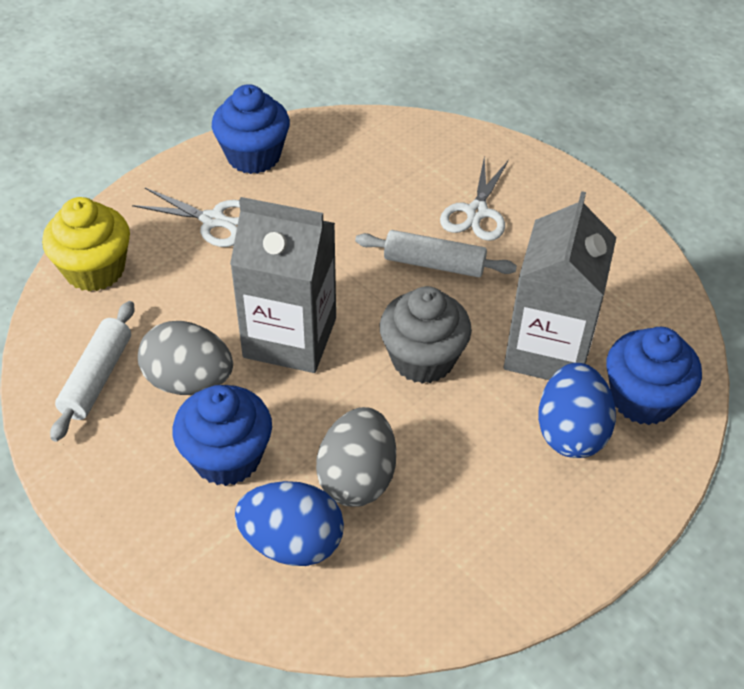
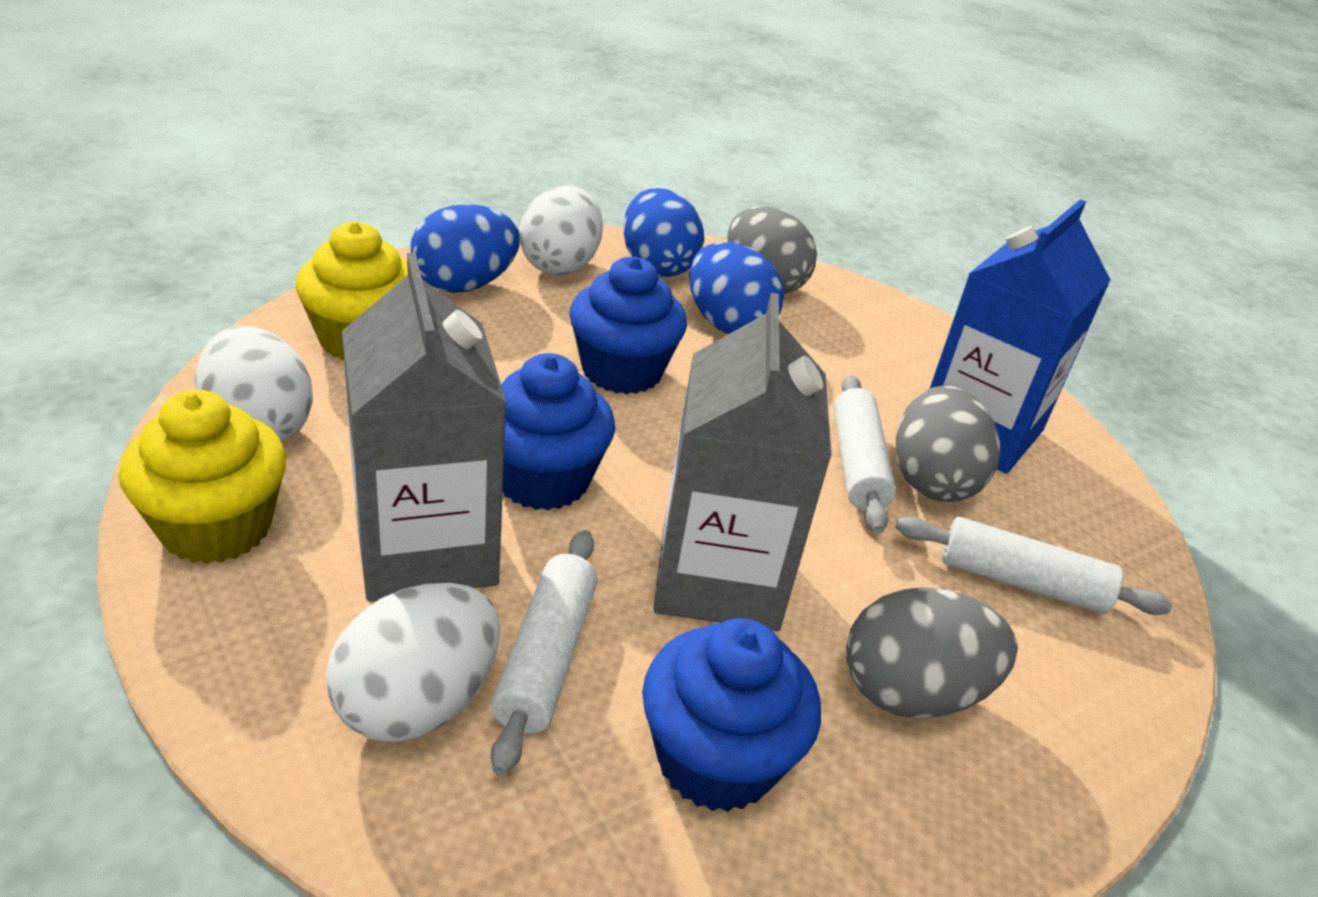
blue carton: none = 0 -> [929,199,1110,474] = 1
blue egg: [235,481,344,566] [538,363,616,458] = 2 -> [410,204,520,293] [623,188,704,277] [689,242,784,334] = 3
grey cupcake: [380,286,472,384] = 1 -> none = 0
grey egg: [138,321,233,395] [316,407,396,507] = 2 -> [727,207,817,294] [846,587,1017,719] [896,386,1000,502] = 3
white egg: none = 0 -> [195,326,313,443] [326,583,500,742] [519,186,603,275] = 3
white rolling pin: [50,301,134,442] [355,230,517,277] = 2 -> [491,530,598,776] [833,375,896,534] [895,517,1172,615] = 3
white scissors: [132,188,240,247] [440,157,509,241] = 2 -> none = 0
yellow cupcake: [42,197,130,292] = 1 -> [119,389,286,564] [296,221,408,360] = 2

